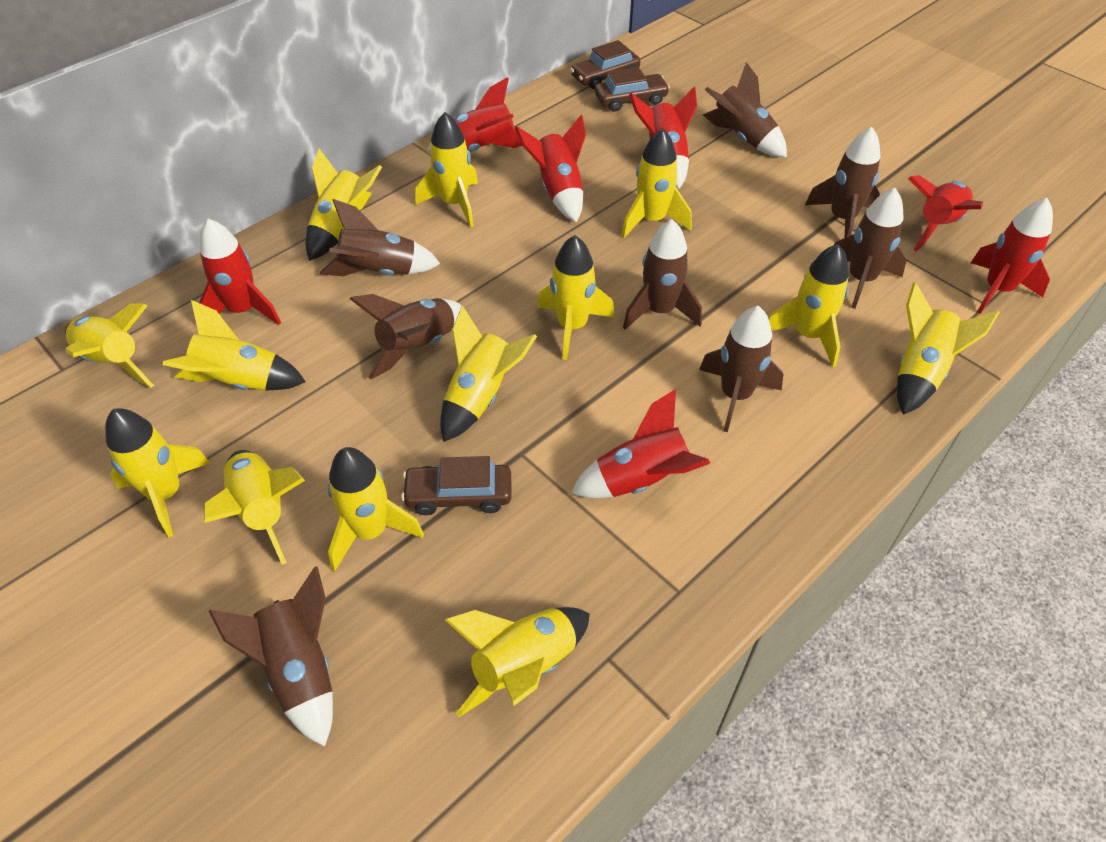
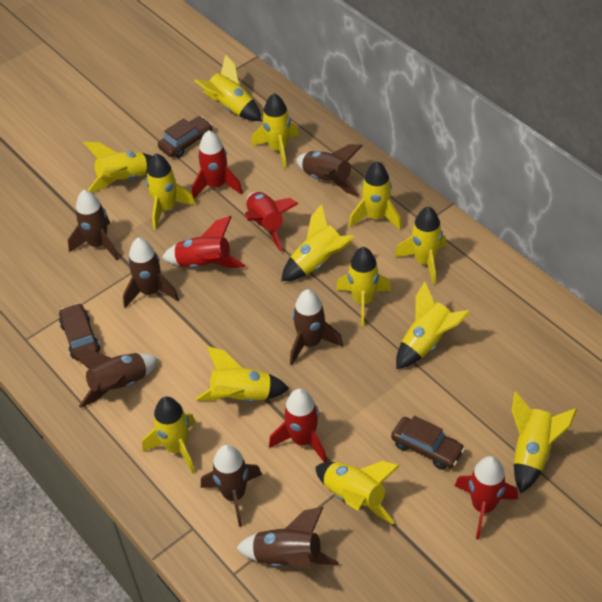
brown rocket: [209,566,333,746] [320,199,440,276] [350,294,462,379] [623,219,702,330] [699,306,784,432] [703,62,787,157] [805,127,880,238] [834,188,907,309] = 8 -> [68,190,119,260] [71,349,159,408] [123,238,179,308] [201,445,262,527] [236,507,339,568] [290,289,343,365] [296,144,362,196] = 7
red rocket: [199,219,281,325] [428,77,522,151] [515,114,586,222] [571,389,710,498] [629,86,697,189] [908,175,983,252] [971,198,1053,314] = 7 -> [162,216,246,268] [192,130,243,198] [245,192,298,252] [269,388,327,462] [455,456,518,539] = 5

